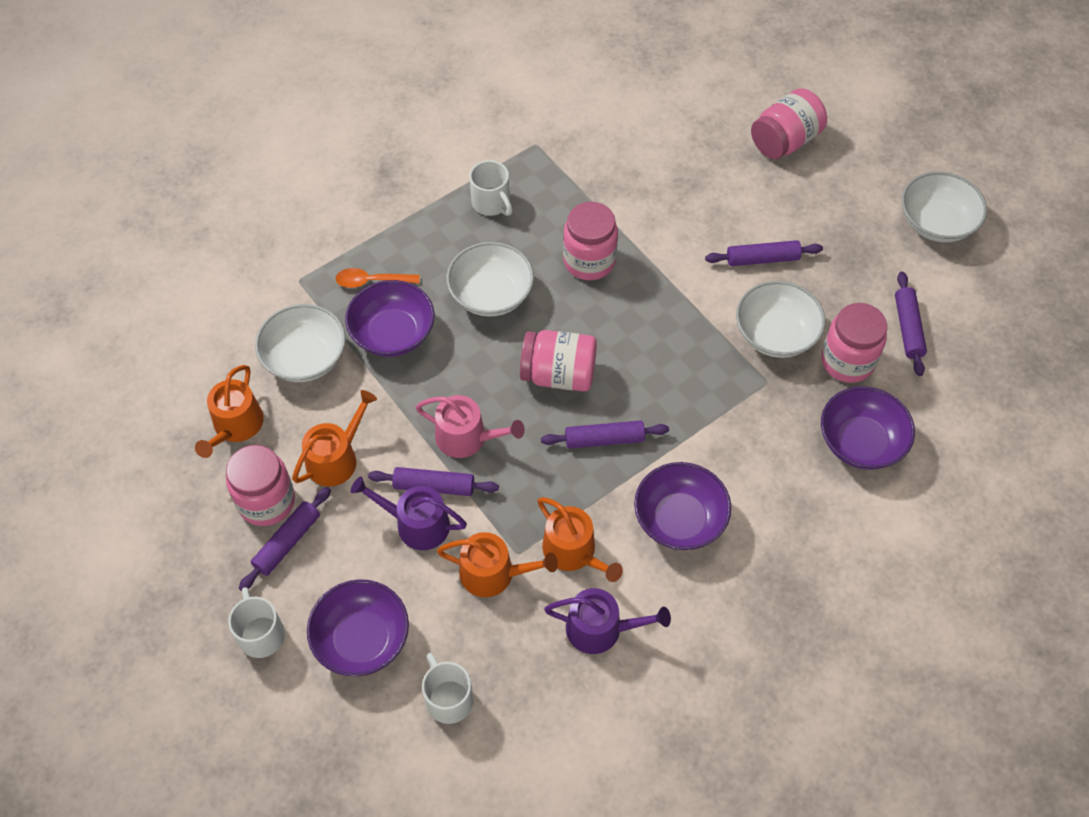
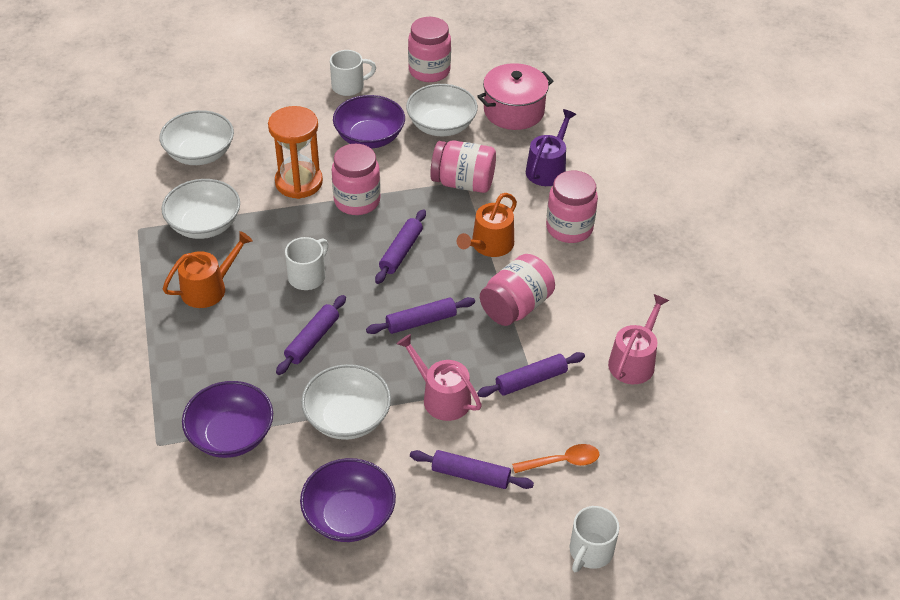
orange hourglass: none = 0 -> [268,106,323,199] = 1
orange watering can: [195,365,264,458] [292,390,377,487] [437,532,558,597] [537,497,623,582] = 4 -> [163,231,253,308] [457,193,517,257] = 2
pink pot: none = 0 -> [477,63,553,130] = 1
pink watering can: [416,395,525,458] = 1 -> [397,334,482,421] [608,294,669,384] = 2
purple bowl: [307,579,409,677] [345,280,435,357] [634,462,731,550] [821,386,915,470] = 4 -> [182,381,273,458] [300,458,396,542] [333,95,405,149] = 3
purple watering can: [351,477,467,550] [544,588,671,654] = 2 -> [526,109,576,186] = 1

